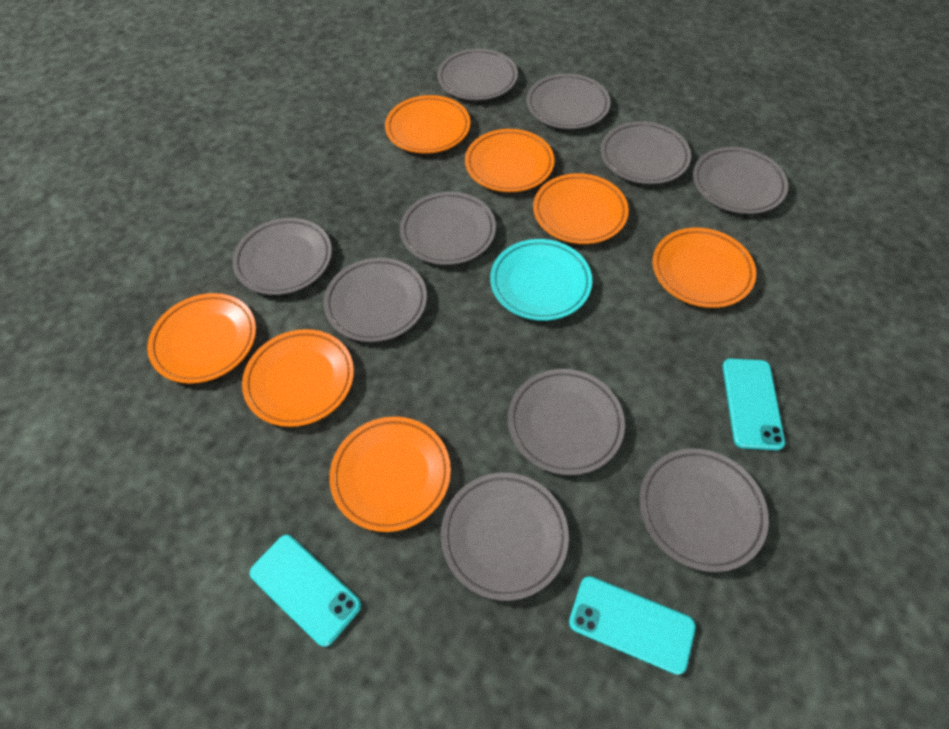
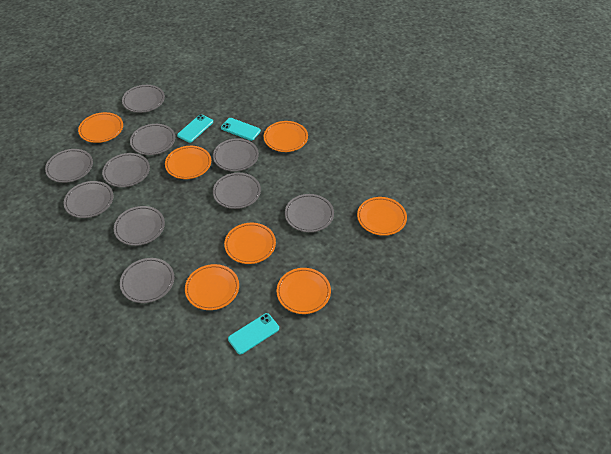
turquoise plate: [490,239,592,321] = 1 -> none = 0

